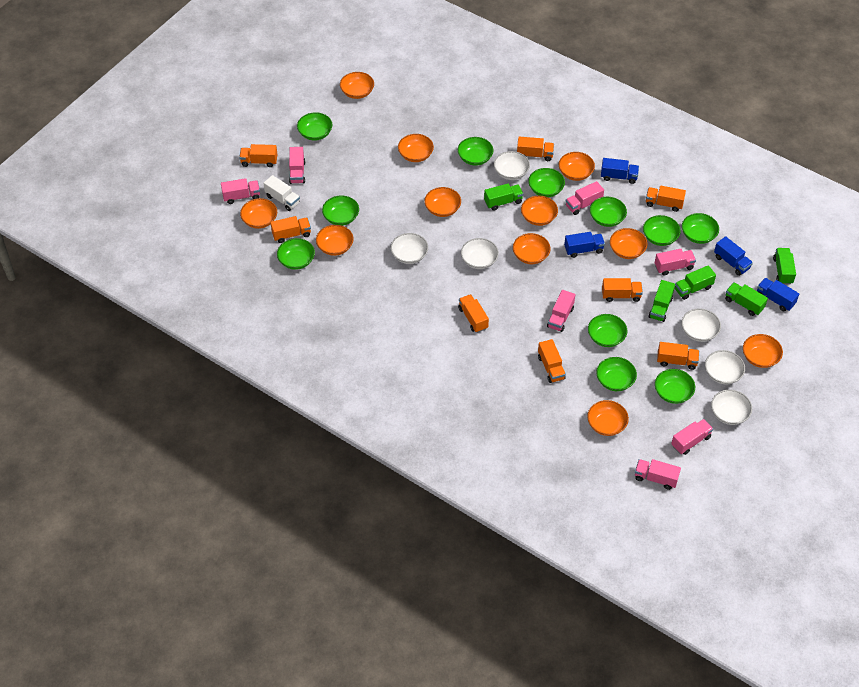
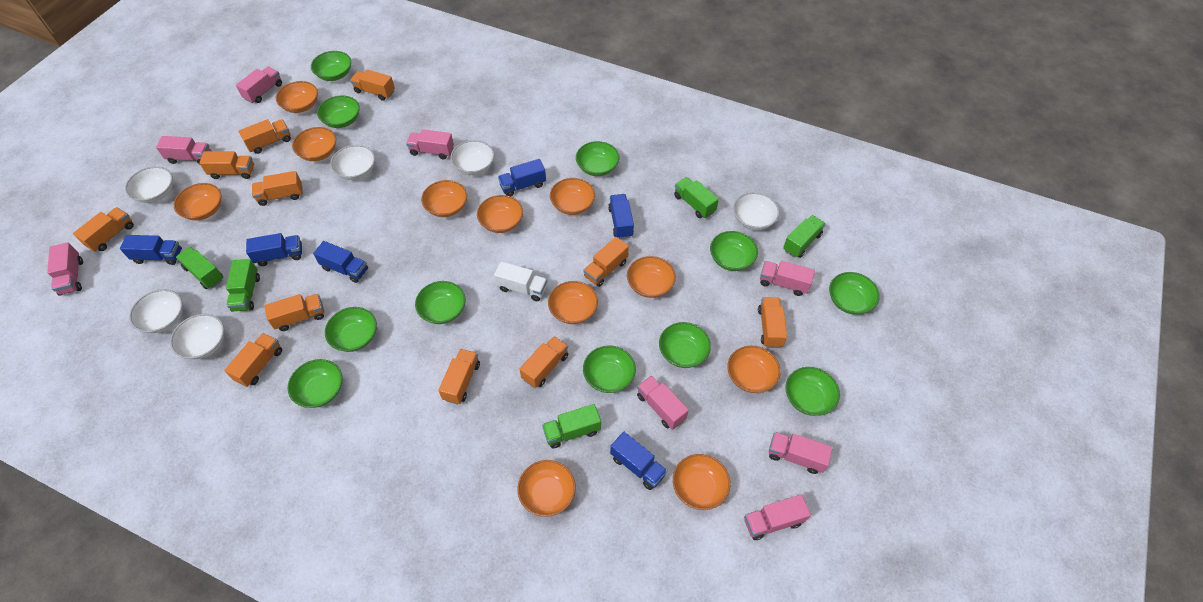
blue truck: [564,232,605,258] [601,158,639,184] [714,236,753,276] [757,278,799,311] = 4 -> [120,235,182,265] [246,233,302,266] [313,241,368,283] [498,159,546,196] [608,194,634,239] [610,432,667,490] = 6
orange truck: [239,144,277,167] [270,216,311,243] [458,294,489,333] [517,137,554,161] [538,339,566,383] [602,278,643,302] [646,186,686,212] [657,342,699,370] = 8 -> [73,207,134,252] [199,151,254,179] [224,333,282,387] [238,119,291,154] [252,171,303,206] [264,294,324,331] [350,69,395,101] [438,349,480,404] [519,336,568,388] [583,237,629,287] [758,297,787,348] = 11
pink truck: [221,178,260,204] [289,147,305,184] [547,290,575,332] [566,181,604,215] [635,459,681,490] [655,249,696,276] [671,419,713,455] = 7 -> [47,242,83,296] [156,136,211,164] [236,67,282,103] [406,129,454,159] [637,375,689,430] [744,495,811,540] [760,260,815,296] [769,432,833,474] = 8

